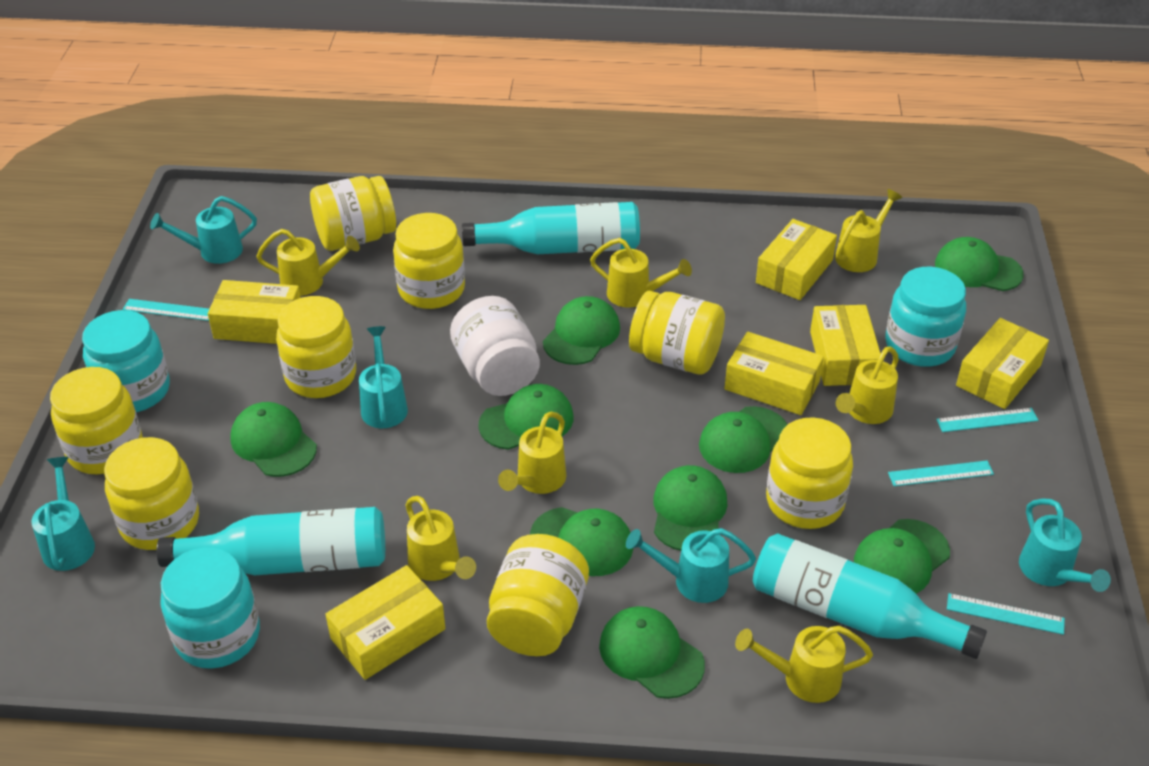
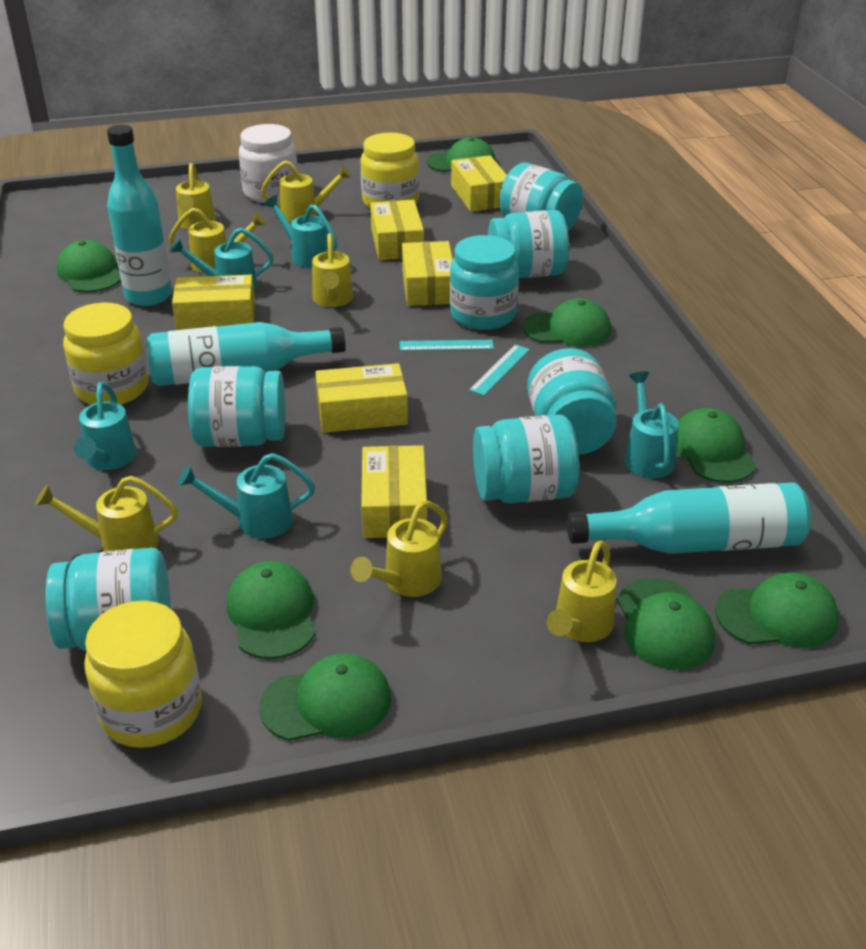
green cap: [230,402,317,477] [479,384,574,450] [530,507,633,576] [543,296,620,365] [599,606,705,699] [653,465,728,551] [699,406,787,473] [854,519,950,594] [935,237,1024,291] = 9 -> [57,240,121,293] [227,561,315,659] [259,653,391,741] [427,137,496,172] [522,298,611,347] [617,578,715,670] [676,408,756,483] [715,572,839,648] = 8
turquoise jar: [82,310,170,412] [160,548,260,669] [885,267,966,367] = 3 -> [46,548,171,651] [188,366,285,447] [450,235,519,330] [473,414,579,503] [488,210,569,278] [499,163,583,231] [527,348,617,455] = 7
turquoise ruler: [123,299,209,321] [888,461,994,486] [936,408,1038,432] [947,593,1065,635] = 4 -> [400,340,494,351] [469,344,530,396] = 2
yellow jar: [50,367,143,474] [104,437,199,550] [276,296,356,398] [310,176,396,251] [393,213,465,309] [487,534,589,656] [629,291,725,374] [766,417,853,529] = 8 -> [63,303,148,405] [84,601,202,748] [360,133,419,208] = 3

